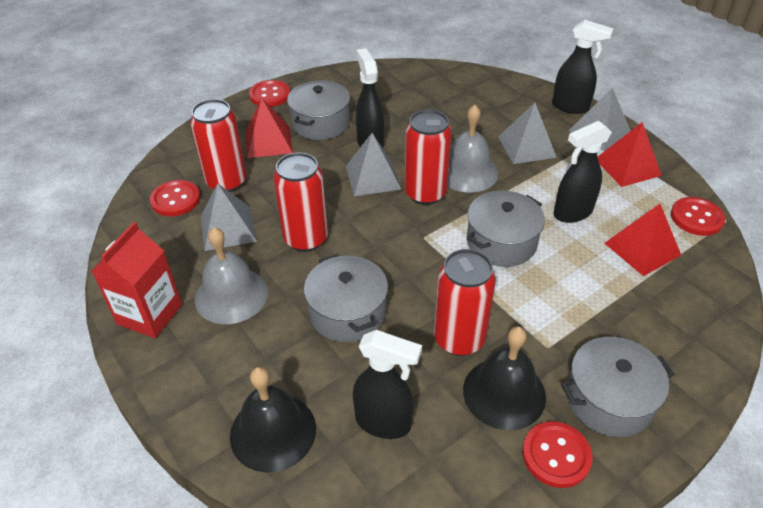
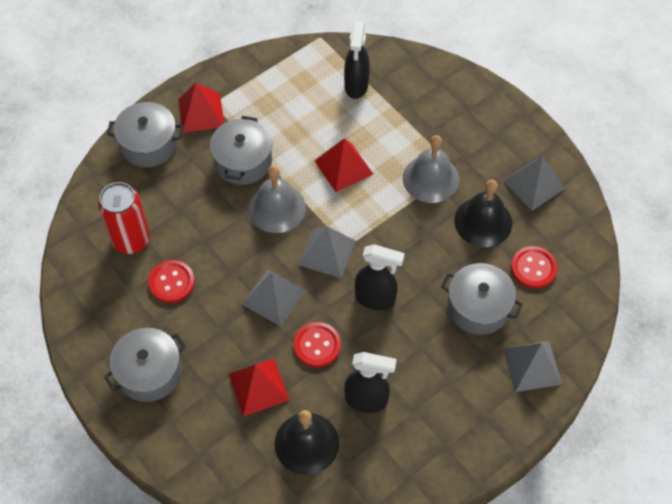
black spray bottle: [353,330,422,439] [356,48,384,148] [552,20,613,114] [554,121,612,223] = 4 -> [344,22,370,99] [344,352,397,413] [355,244,405,310] = 3
red button: [150,180,200,216] [249,80,290,107] [522,421,593,488] [671,197,725,236] = 4 -> [148,260,195,303] [294,322,341,368] [511,246,557,289] = 3
red can: [190,99,247,192] [273,152,328,252] [404,110,452,205] [434,249,496,356] = 4 -> [98,182,150,254] = 1
red carton: [91,222,182,338] = 1 -> none = 0

